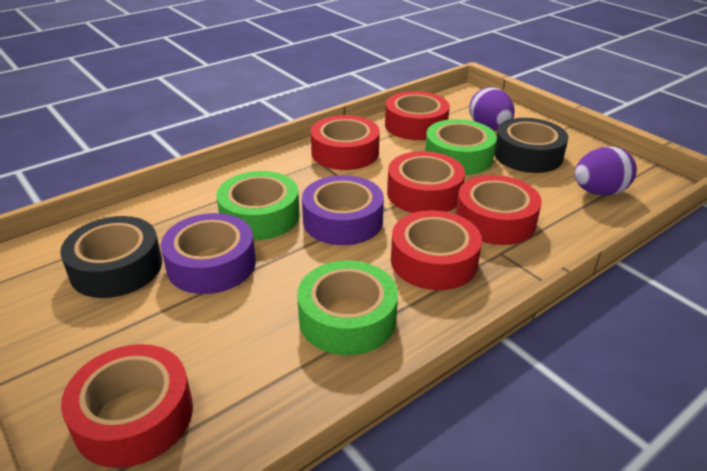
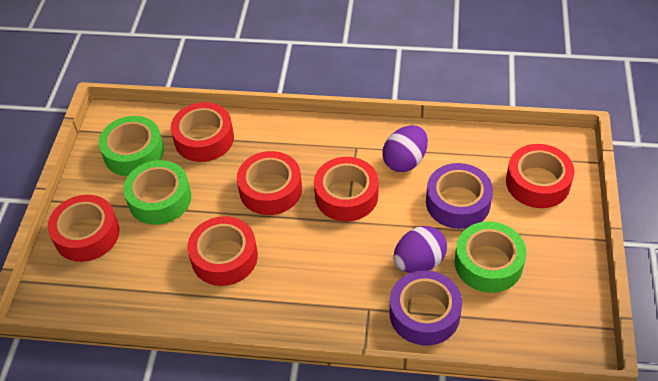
black tape: [60,216,162,298] [494,118,568,173] = 2 -> none = 0

